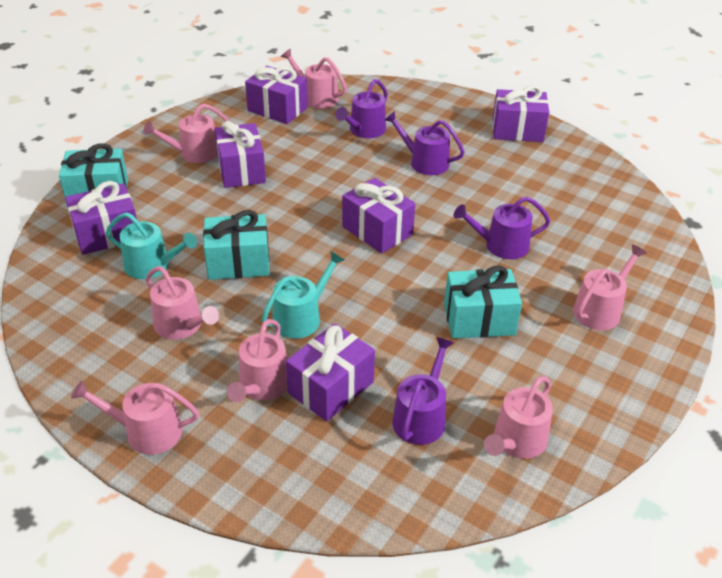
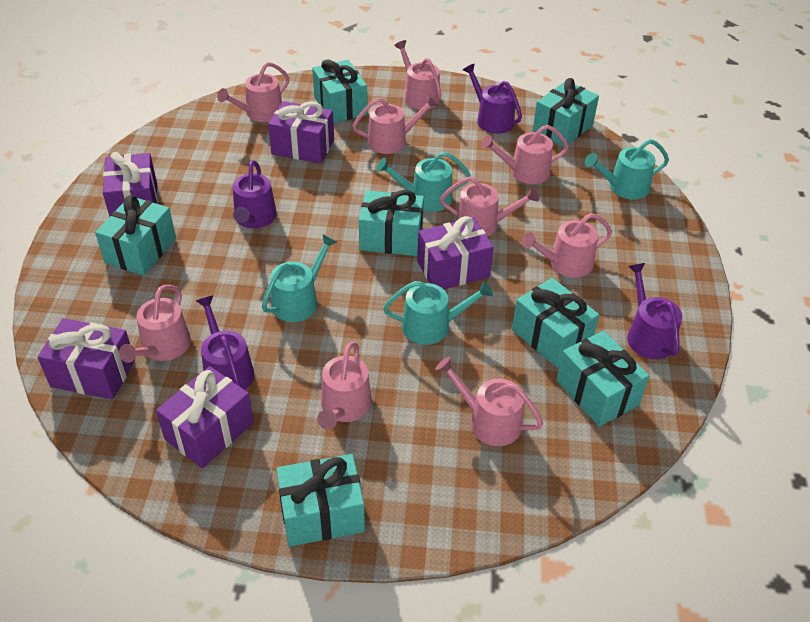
pink watering can: [71,381,199,455] [143,104,229,163] [146,266,219,340] [227,319,288,402] [281,49,347,109] [484,376,553,459] [573,244,647,330] = 7 -> [119,285,191,363] [217,62,289,122] [317,342,372,429] [353,95,439,154] [394,40,441,110] [436,357,543,446] [440,177,539,237] [481,125,569,184] [522,213,612,278] = 9
purple gift: [65,181,137,255] [215,121,266,188] [245,66,308,124] [286,323,375,422] [342,178,415,254] [493,85,549,142] = 6 -> [37,318,135,400] [103,152,158,217] [156,366,254,468] [268,101,334,164] [417,216,494,289] = 5
turquoise gift: [59,143,128,207] [203,210,270,280] [444,266,522,338] = 3 -> [95,195,176,276] [276,454,365,547] [312,59,368,123] [359,190,424,256] [512,278,599,368] [533,78,599,147] [556,331,649,427] = 7
turquoise watering can: [106,212,197,279] [261,251,345,339] = 2 -> [262,234,337,322] [376,152,471,212] [383,281,493,345] [585,139,669,200] = 4

